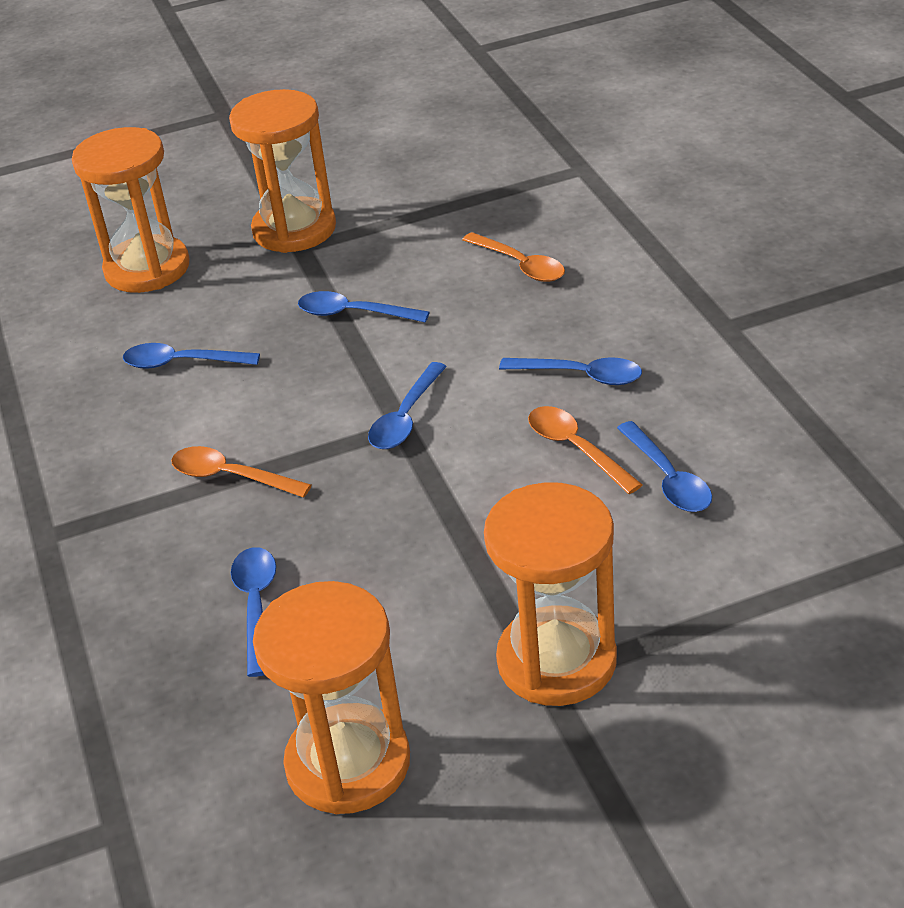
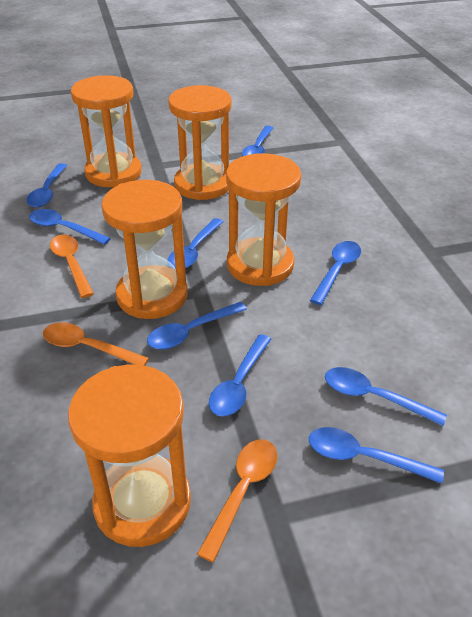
blue spoon: [123,343,260,369] [231,547,276,677] [298,291,430,323] [368,362,447,449] [499,357,642,385] [617,421,712,512] = 6 -> [26,163,67,208] [29,209,111,245] [147,302,247,350] [168,218,224,269] [209,334,271,417] [242,126,273,156] [309,427,444,484] [310,241,361,305] [325,367,447,426] = 9
orange hourglass: [72,127,190,293] [229,89,336,253] [253,581,410,814] [484,482,617,706] = 4 -> [68,365,191,547] [71,75,142,187] [101,180,188,319] [168,85,232,200] [226,153,301,286] = 5

